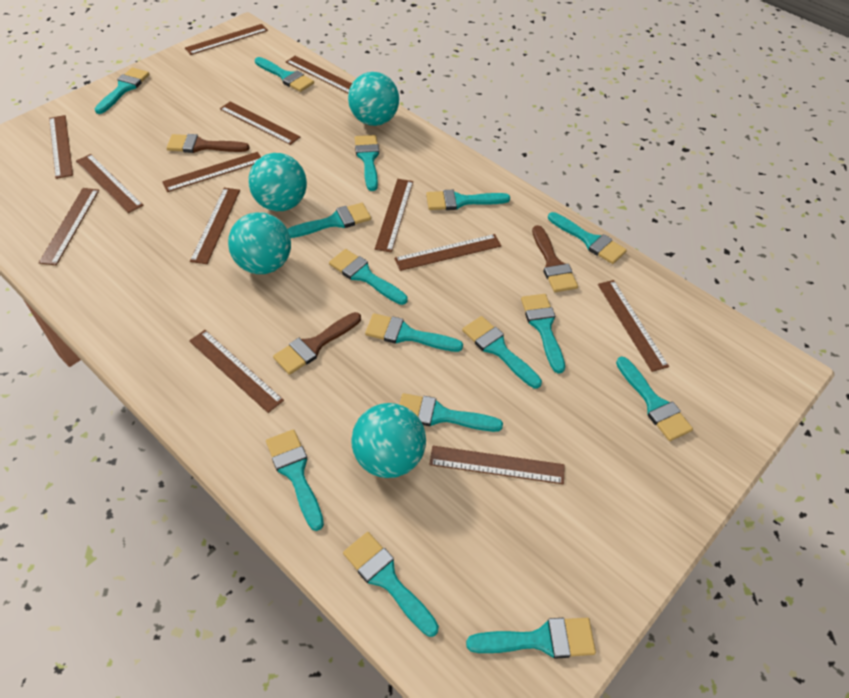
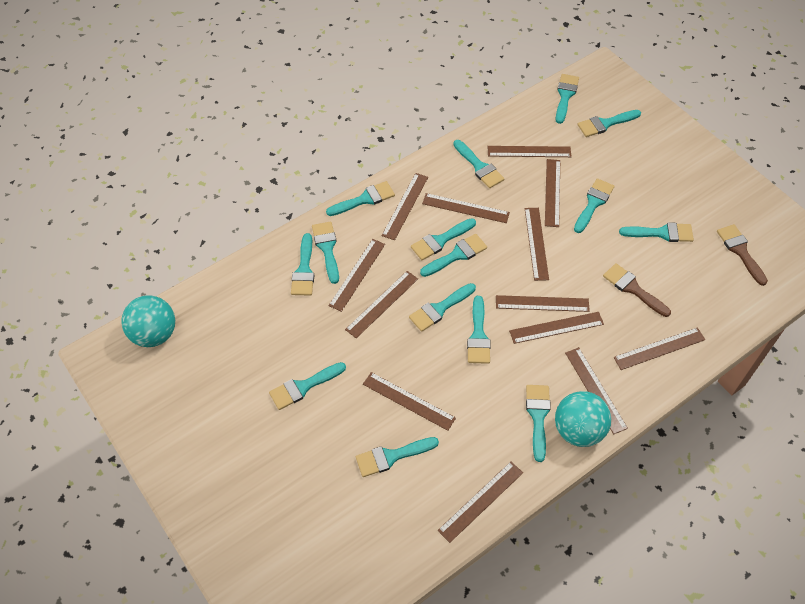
brown brush: [167,134,249,153] [273,312,361,375] [532,225,578,292] = 3 -> [603,263,671,317] [717,224,768,286] = 2
turquoise ball: [228,212,291,274] [248,153,307,211] [348,72,399,126] [351,403,426,478] = 4 -> [121,295,175,347] [555,391,611,447] = 2

